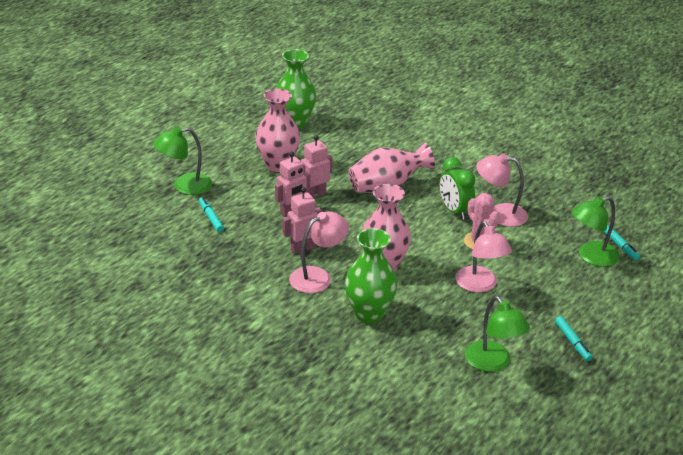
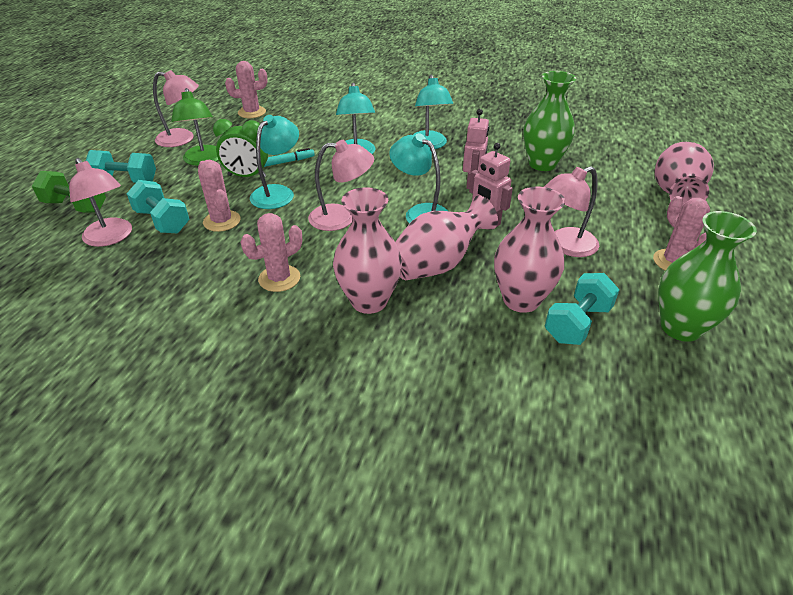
green dumbbell: none = 0 -> [32,171,106,213] = 1
green lamp: [153,127,212,195] [465,296,530,372] [571,196,620,267] = 3 -> [171,88,218,166] = 1
pink cactus: [464,193,500,250] = 1 -> [198,160,241,232] [225,61,267,118] [241,213,302,292] [653,196,710,271] = 4
pink lamp: [289,211,349,293] [455,221,512,293] [476,153,528,227] = 3 -> [69,158,132,247] [153,70,199,147] [308,140,374,231] [544,166,599,257] = 4
pink robot: [275,151,310,217] [283,187,322,254] [301,135,333,198] = 3 -> [463,109,489,189] [469,143,513,226] = 2
pink vase: [255,88,300,172] [349,142,435,193] [362,184,411,272] = 3 -> [333,187,402,314] [395,196,498,280] [494,187,565,313] [655,142,714,203] = 4
turquoise dumbbell: none = 0 -> [86,150,156,183] [127,180,190,233] [545,273,619,345] = 3
turquoise lamp: none = 0 -> [250,115,299,209] [336,83,375,154] [389,133,448,224] [413,75,453,149] = 4
turquoise marker: [199,197,224,232] [555,316,592,361] [603,224,640,260] = 3 -> [264,148,315,167] = 1

